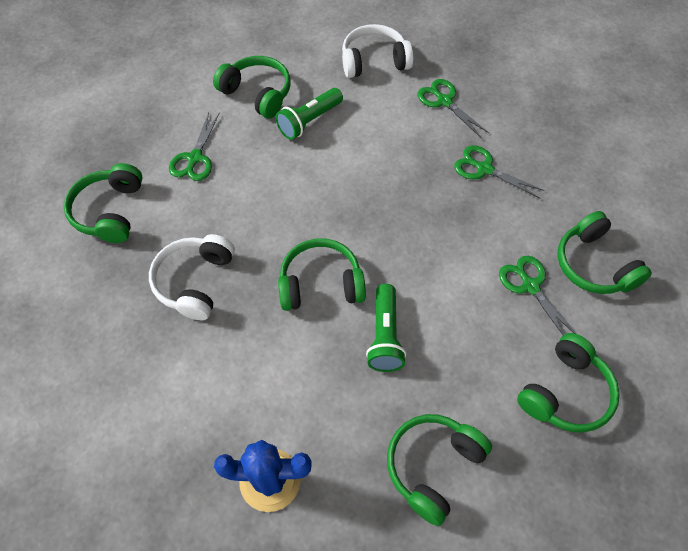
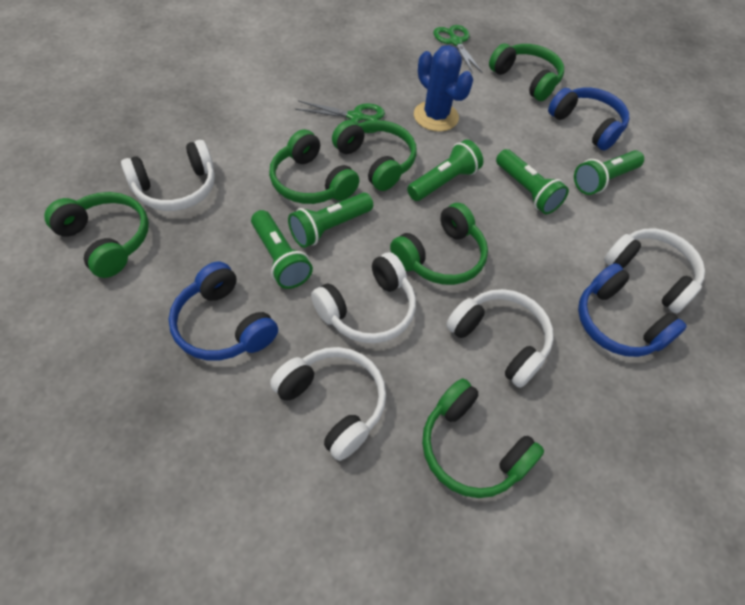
blue headphones: none = 0 -> [169,262,278,360] [548,87,630,151] [578,263,687,357] = 3
green flashlight: [275,88,343,140] [366,284,406,372] = 2 -> [251,210,313,289] [288,192,373,248] [407,140,483,201] [496,149,569,214] [574,150,644,195] = 5
green scissors: [169,112,220,181] [417,79,489,138] [454,145,545,198] [499,256,576,335] = 4 -> [295,101,385,133] [434,25,482,73] = 2
white headphones: [149,234,235,320] [342,24,413,78] = 2 -> [121,140,215,211] [270,347,386,461] [311,252,416,343] [446,289,554,388] [604,228,705,313] = 5

